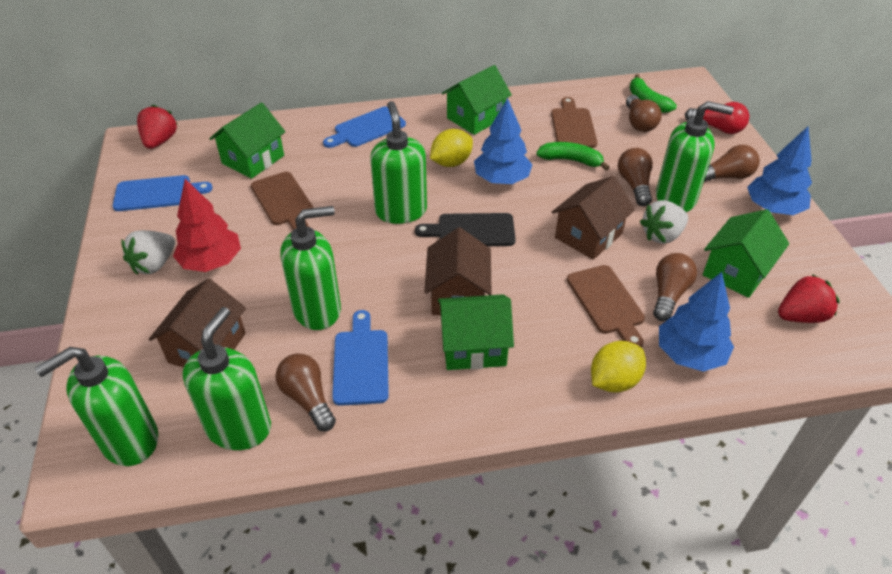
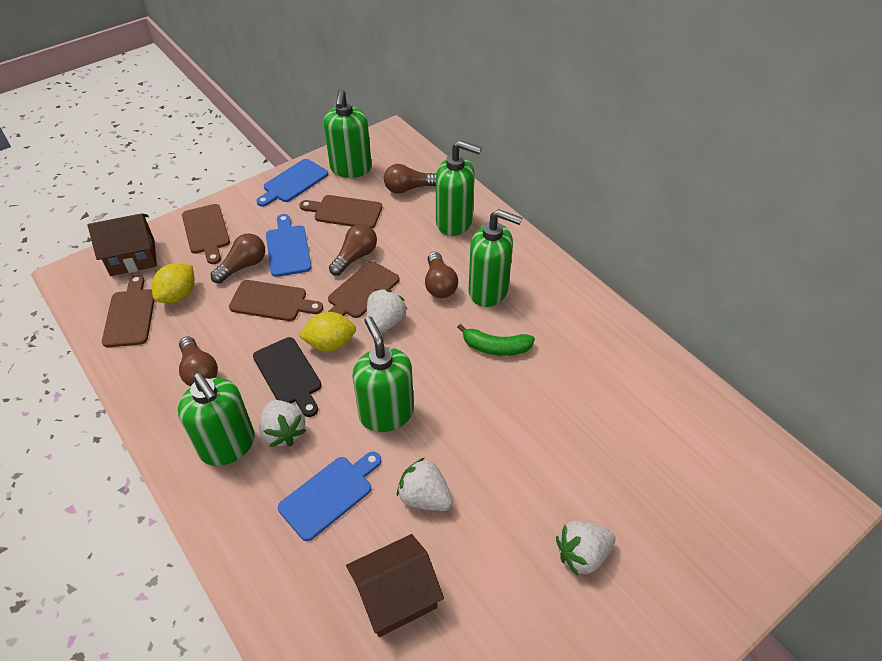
blue tree: [474,98,533,184] [659,272,734,372] [747,126,812,215] = 3 -> none = 0
brown cutting board: [251,172,313,230] [551,97,598,148] [567,265,645,348] = 3 -> [102,274,155,347] [182,204,230,264] [229,280,323,321] [299,195,382,229] [328,261,399,318] = 5
brown house: [149,279,246,368] [424,227,492,315] [552,176,635,260] = 3 -> [88,213,157,276] [346,534,444,637] = 2
green banana: [536,142,609,170] [630,74,677,113] = 2 -> [457,324,535,356] = 1
green house: [209,102,285,179] [438,294,514,370] [442,65,512,135] [703,209,789,298] = 4 -> none = 0
red light bulb: [685,102,749,134] = 1 -> none = 0
red strawberry: [137,105,177,149] [778,274,840,323] = 2 -> none = 0
red tree: [173,179,241,272] = 1 -> none = 0
white strawberry: [121,230,175,275] [640,200,688,244] = 2 -> [259,400,307,447] [367,289,407,334] [397,457,453,511] [556,521,615,576] = 4

